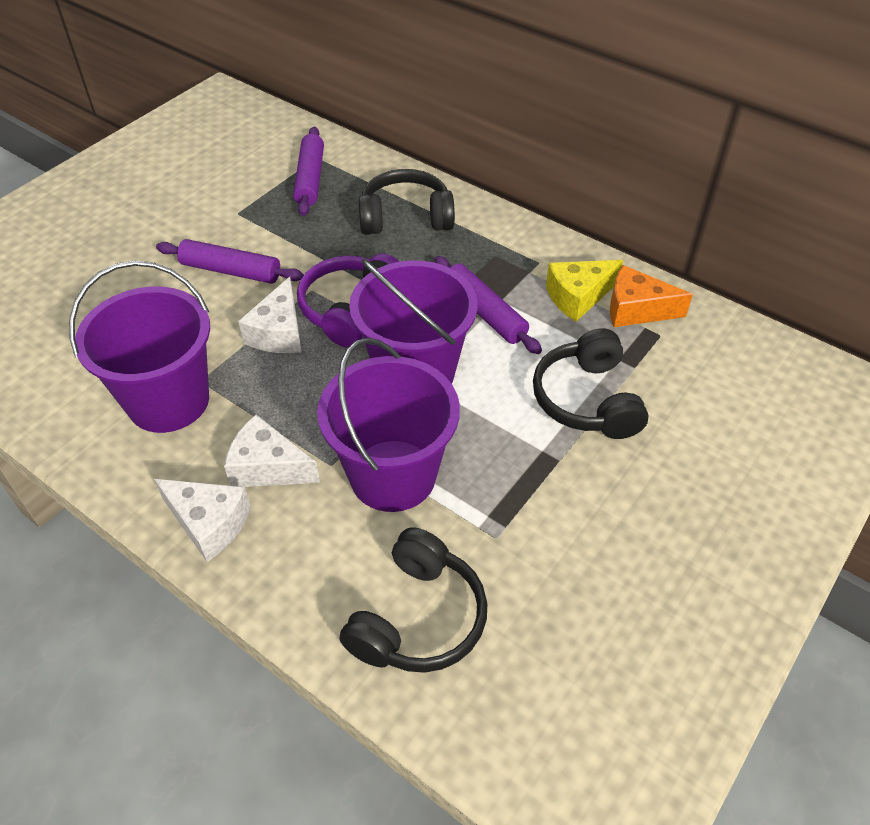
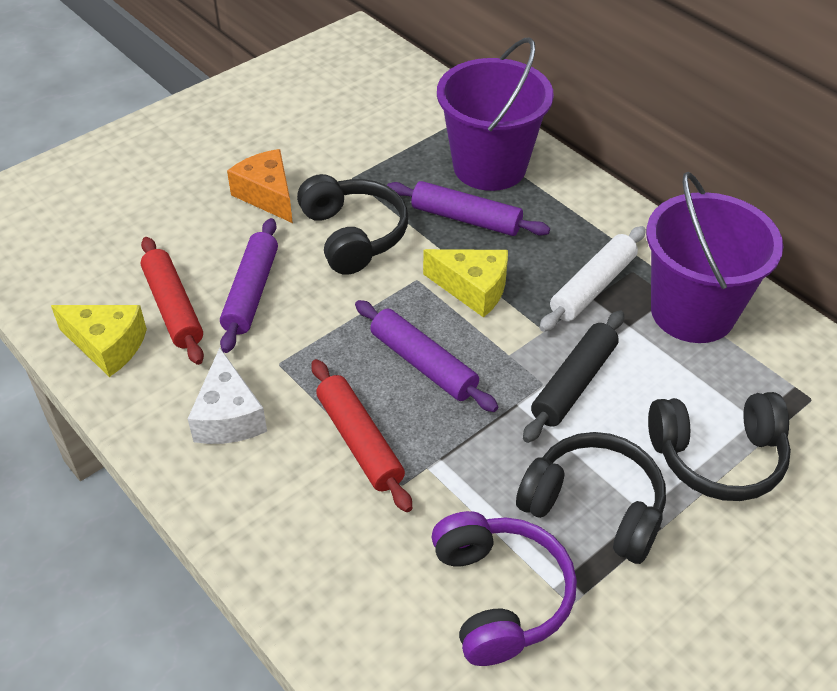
black rolling pin: none = 0 -> [523,310,624,443] = 1
purple bucket: [69,261,210,433] [317,338,460,512] [349,258,477,384] = 3 -> [437,38,554,191] [646,172,783,343] = 2
red rolling pin: none = 0 -> [141,237,204,365] [311,359,412,512] = 2
white cheese: [154,479,251,562] [224,414,320,487] [238,277,302,353] = 3 -> [188,348,267,444] = 1
white rolling pin: none = 0 -> [539,226,646,332] = 1
yellow cheese: [546,260,623,322] = 1 -> [51,305,147,377] [423,249,508,318] = 2

